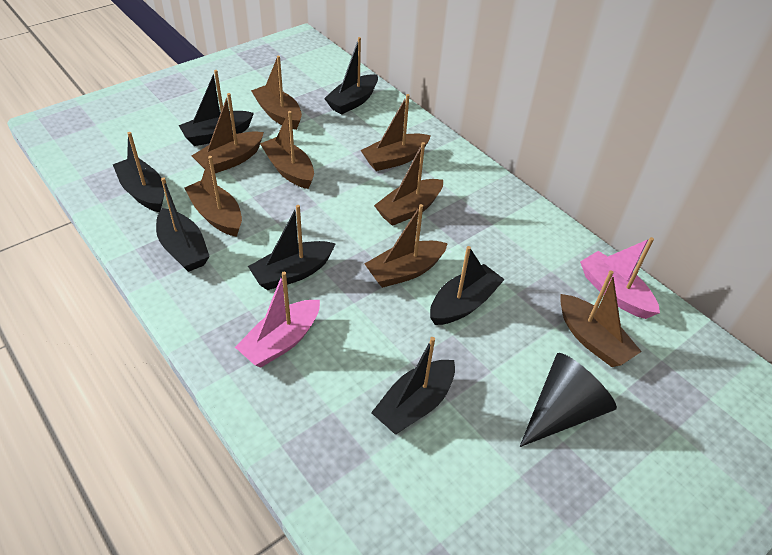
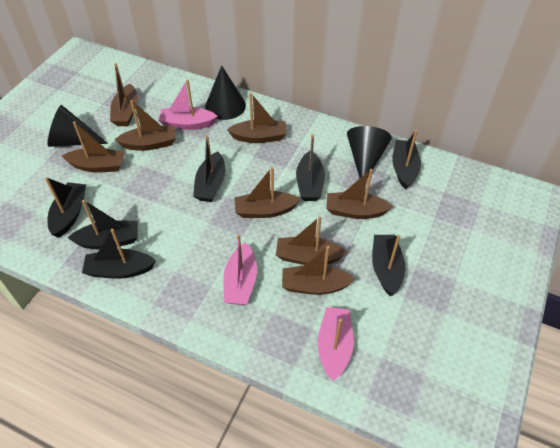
black cone: [520,353,617,447] = 1 -> [47,105,108,147] [205,65,246,120] [347,126,392,178] = 3
pink boat: [235,272,320,368] [580,237,660,319] = 2 -> [159,79,218,130] [223,234,257,305] [318,307,354,381] = 3

